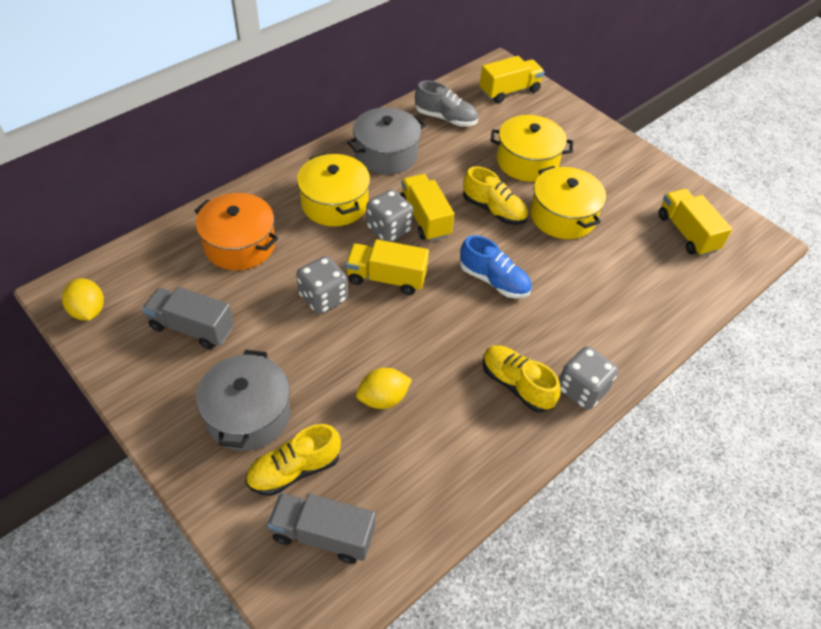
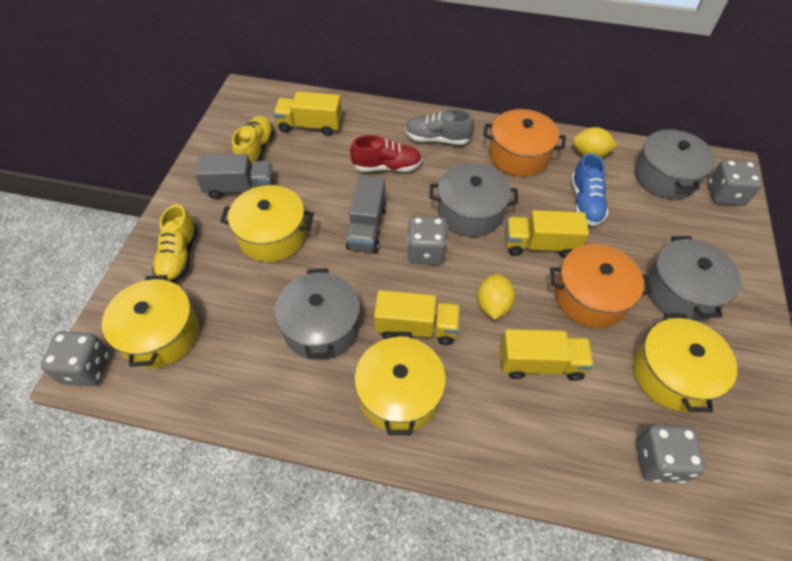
grey dice: [296,256,348,315] [366,189,413,242] [559,346,618,410] = 3 -> [41,331,110,386] [407,216,447,265] [636,424,706,483] [708,159,762,206] = 4
grey pot: [196,350,291,451] [347,107,426,175] = 2 -> [275,268,360,360] [430,163,518,237] [635,129,715,199] [647,236,741,322] = 4
orange pot: [194,193,278,270] = 1 -> [483,109,566,177] [550,244,652,328] = 2
red shoe: none = 0 -> [350,135,422,172] = 1
yellow pot: [297,153,370,226] [490,115,573,182] [530,166,606,239] = 3 -> [102,275,199,368] [220,185,314,262] [354,332,446,435] [633,313,737,413] = 4
yellow shoe: [246,424,341,496] [463,166,528,225] [483,345,560,413] = 3 -> [152,204,198,283] [232,116,275,166] = 2

